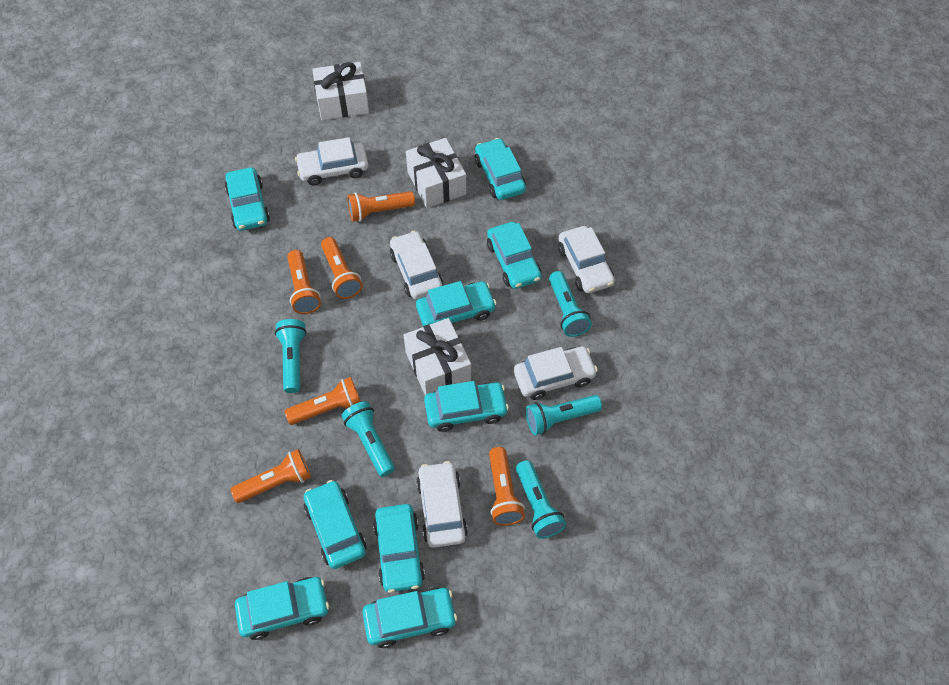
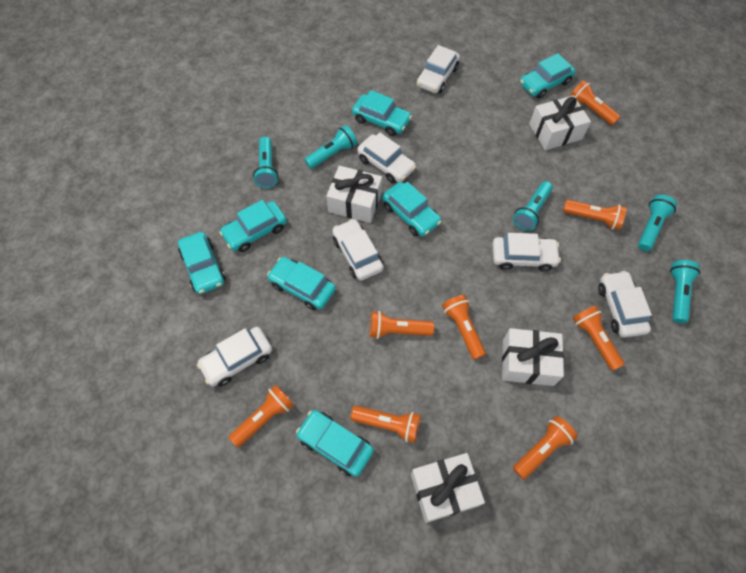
orange flashlight: [231,449,311,503] [285,377,361,425] [287,250,321,314] [321,237,363,299] [347,191,415,222] [489,447,525,526] = 6 -> [229,385,294,447] [351,405,421,443] [370,311,434,339] [442,295,486,360] [513,416,578,480] [563,200,627,230] [570,80,620,126] [573,306,625,371] = 8
turquoise car: [225,167,270,231] [235,577,329,640] [304,480,367,569] [362,587,457,648] [373,504,425,593] [416,281,497,326] [424,381,509,432] [475,138,526,200] [487,222,542,289] = 9 -> [178,232,226,294] [219,200,287,252] [267,257,336,310] [296,410,374,477] [352,90,412,136] [382,182,441,237] [520,53,576,99] = 7
white car: [295,137,368,186] [390,231,443,299] [416,461,468,548] [514,346,598,400] [558,226,615,293] = 5 -> [197,327,272,387] [332,219,383,281] [357,132,416,183] [417,45,460,93] [492,233,561,271] [598,271,652,338] = 6
white gift: [312,62,369,120] [403,318,471,395] [406,138,466,208] = 3 -> [326,166,382,223] [411,453,485,523] [502,328,564,386] [529,95,591,150] = 4

